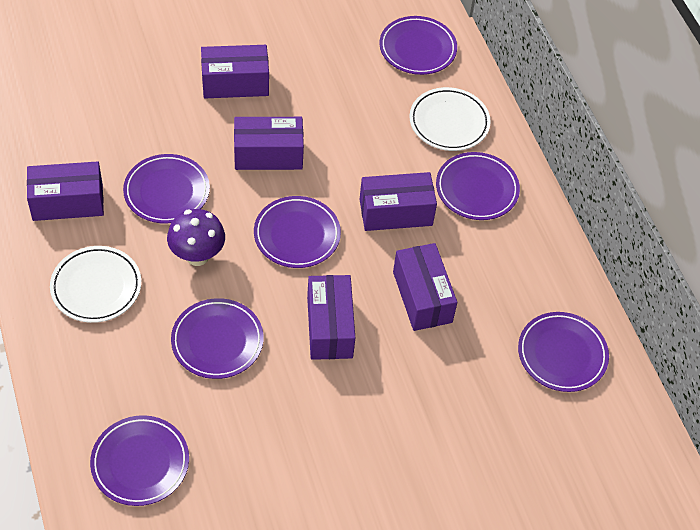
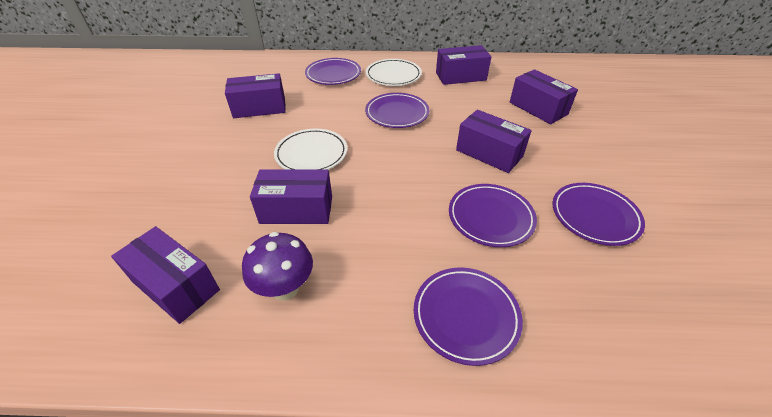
purple plate: [90,415,189,506] [123,154,210,224] [171,298,264,379] [254,196,341,268] [379,16,457,75] [436,152,520,220] [518,312,609,392] = 7 -> [305,58,361,85] [365,93,429,128] [414,267,523,366] [449,184,537,247] [553,183,645,246] = 5

